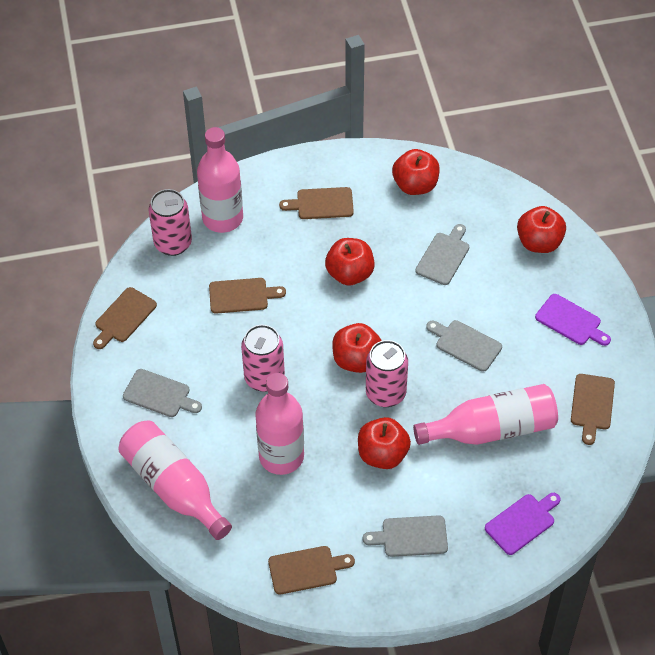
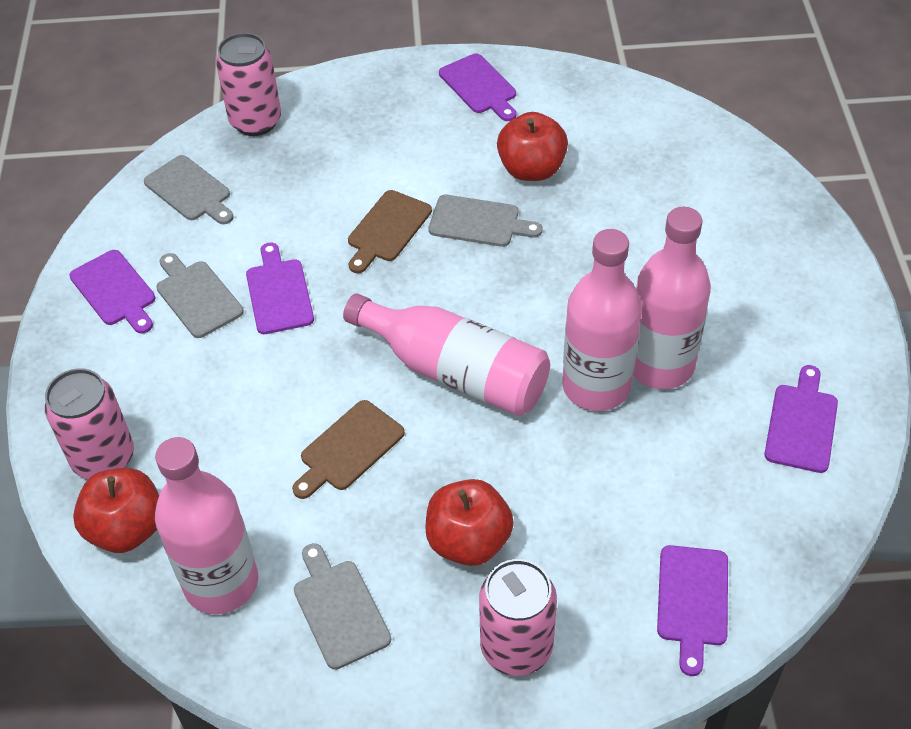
brown cutting board: [93,287,157,349] [209,278,286,314] [268,546,355,595] [279,187,354,219] [571,374,615,445] = 5 -> [292,400,405,499] [348,190,432,273] = 2
purple cutting board: [485,493,561,555] [535,294,611,346] = 2 -> [69,250,156,334] [246,243,314,334] [439,54,516,121] [657,545,728,676] [765,365,838,473] = 5
red apple: [325,238,375,286] [332,323,382,373] [358,417,411,469] [392,149,440,195] [517,206,566,253] = 5 -> [73,468,159,553] [425,479,514,566] [497,112,568,181] = 3

